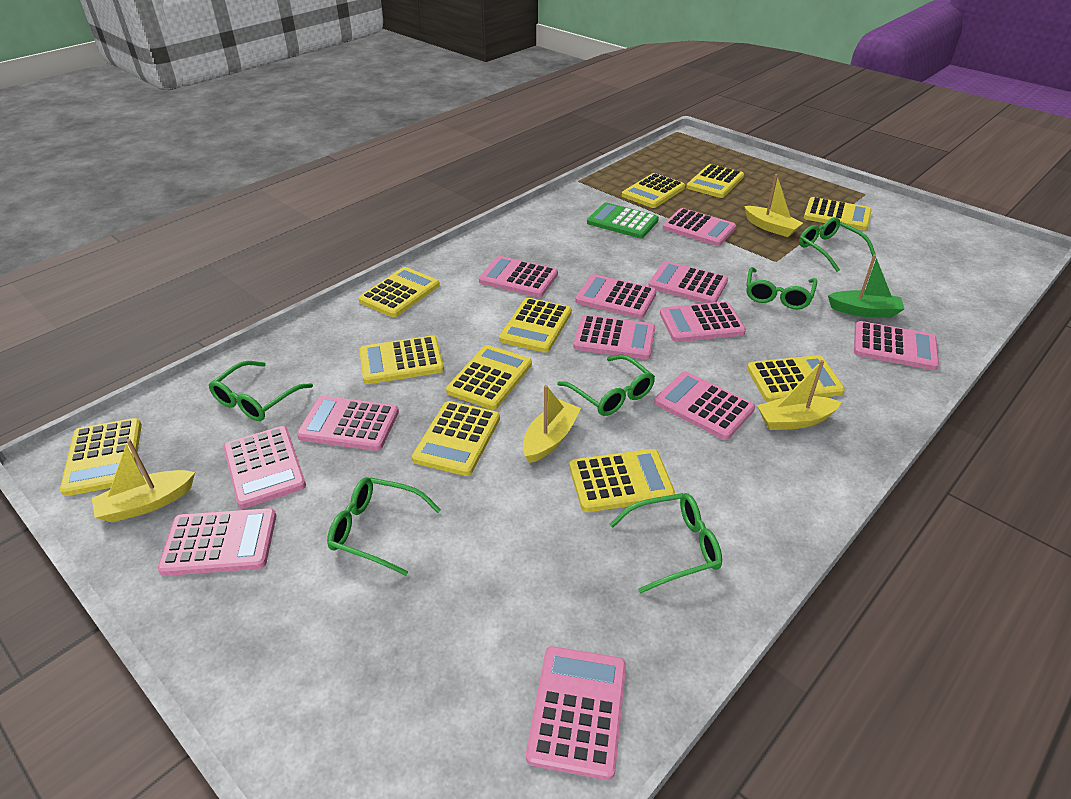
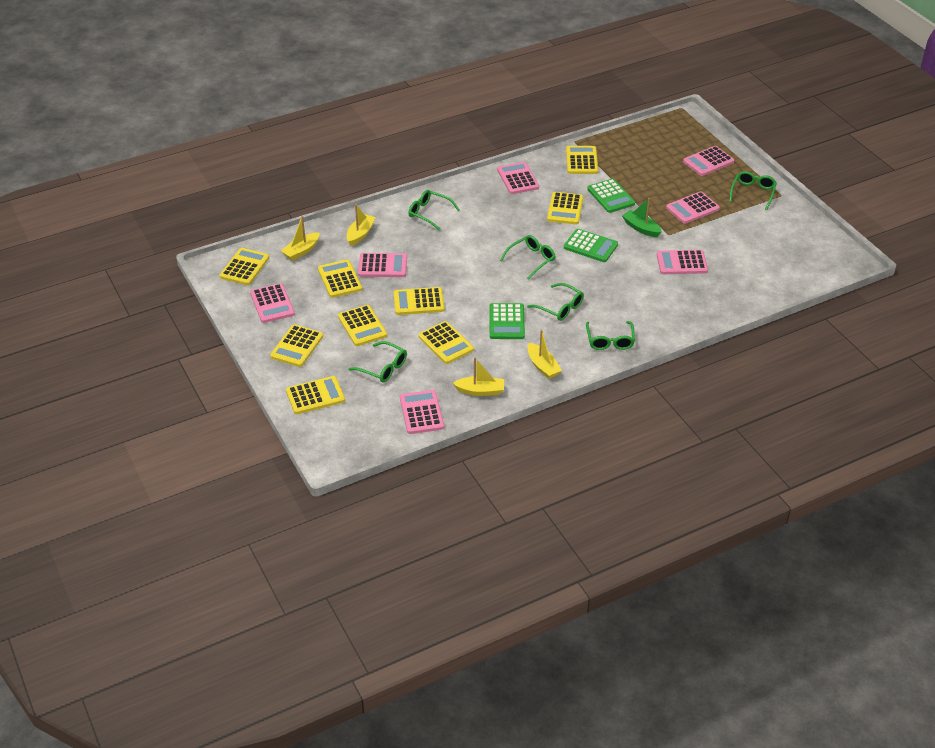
green calculator: [587,202,659,238] = 1 -> [490,303,525,339] [564,229,618,262] [587,179,635,213] = 3
pink calculator: [157,508,276,576] [224,426,306,509] [297,396,399,451] [479,256,558,297] [526,646,626,780] [574,315,655,359] [575,274,657,319] [648,261,728,303] [654,372,755,440] [660,301,746,342] [663,208,736,246] [854,321,939,370] = 12 -> [250,283,295,323] [358,253,407,277] [400,390,444,434] [497,162,539,194] [657,250,708,274] [666,191,720,224] [683,146,734,176] = 7
yellow calculator: [60,418,142,496] [358,267,440,317] [359,336,444,384] [412,401,500,476] [446,345,532,410] [499,298,572,353] [569,449,675,512] [622,173,685,208] [686,164,744,198] [747,355,845,402] [804,197,872,230] = 11 -> [220,248,269,285] [270,325,323,367] [286,376,345,414] [318,260,362,298] [338,305,387,346] [394,287,445,315] [419,321,474,364] [547,192,583,224] [566,146,598,174] = 9

